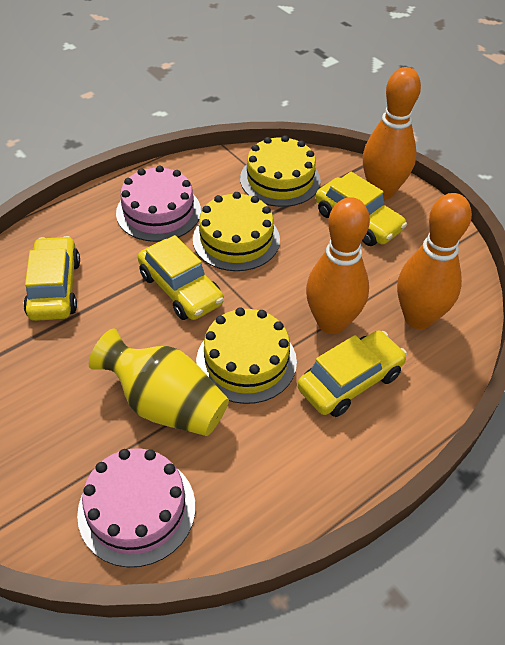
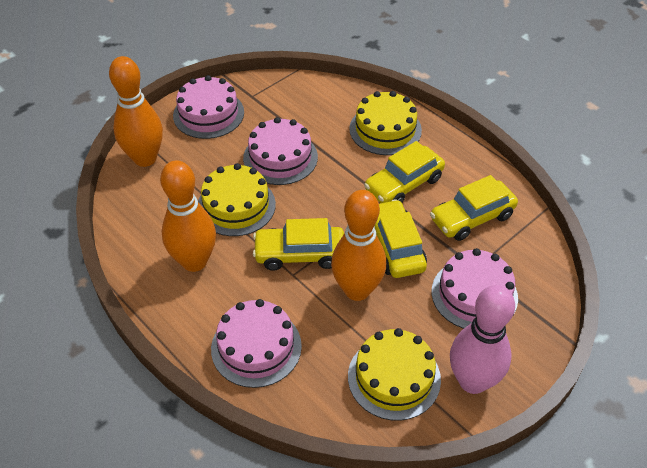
pink bowling pin: none = 0 -> [450,285,515,394] = 1
pink cake: [77,448,195,567] [116,165,201,242] = 2 -> [173,75,244,139] [211,299,302,388] [243,117,318,185] [432,248,518,329] = 4
yellow vase: [89,329,229,436] = 1 -> none = 0

